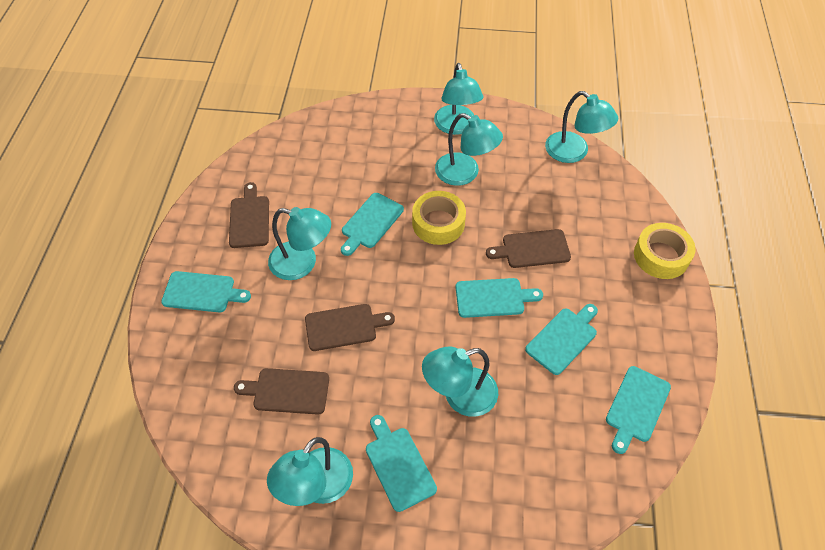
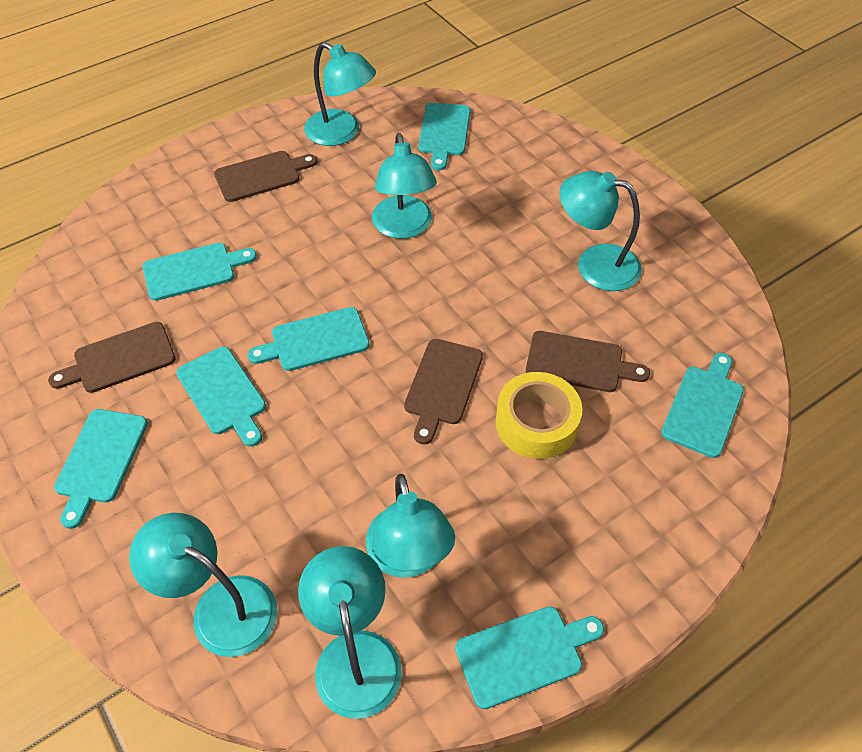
turquoise cutting board: [161,271,251,312] [341,193,404,256] [366,415,437,512] [455,278,543,318] [525,304,598,375] [606,366,671,454] = 6 -> [54,409,148,529] [142,243,257,301] [176,346,266,447] [248,307,370,371] [418,103,471,170] [455,606,604,709] [661,353,744,458] = 7
yellow tape: [412,191,466,245] [634,223,696,279] = 2 -> [496,372,582,459] = 1

